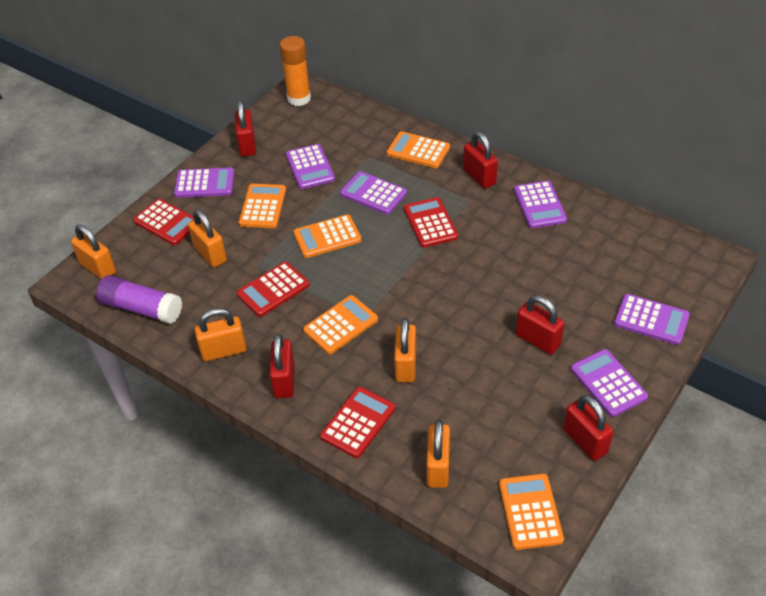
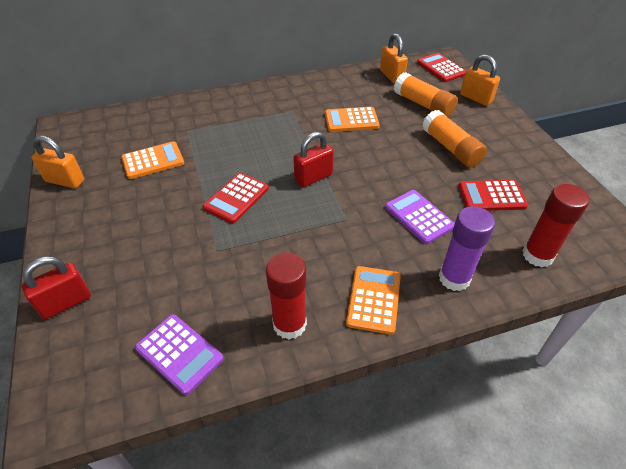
orange calculator: [239,184,286,228] [293,214,362,258] [303,295,378,354] [387,131,450,168] [499,474,564,550] = 5 -> [121,141,184,179] [325,107,380,132] [346,266,401,335] = 3
orange glue stick: [280,36,311,106] = 1 -> [394,72,458,117] [422,110,487,168] = 2
orange padlock: [71,224,116,279] [188,209,227,267] [195,308,246,361] [394,318,416,382] [426,420,450,488] = 5 -> [32,136,84,188] [380,33,408,84] [460,54,500,106] = 3
purple calculator: [174,167,235,198] [286,144,335,189] [340,171,407,215] [514,181,567,228] [571,349,648,417] [614,294,690,345] = 6 -> [135,314,224,395] [385,190,455,244] = 2
red calculator: [133,199,194,245] [236,262,310,317] [320,387,395,458] [404,197,458,248] = 4 -> [203,173,269,224] [417,53,466,82] [458,180,528,211] = 3
red glue stick: none = 0 -> [266,252,307,340] [522,184,589,267] = 2
red padlock: [235,101,256,157] [270,333,295,398] [463,132,498,189] [516,295,565,354] [563,395,614,461] = 5 -> [22,256,91,319] [293,132,334,188] = 2

